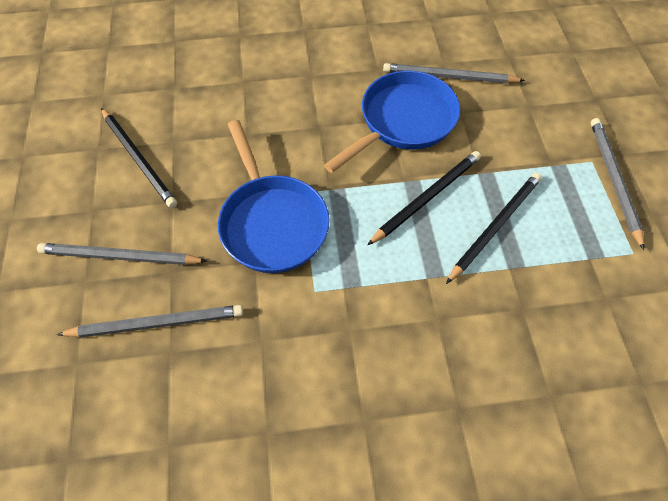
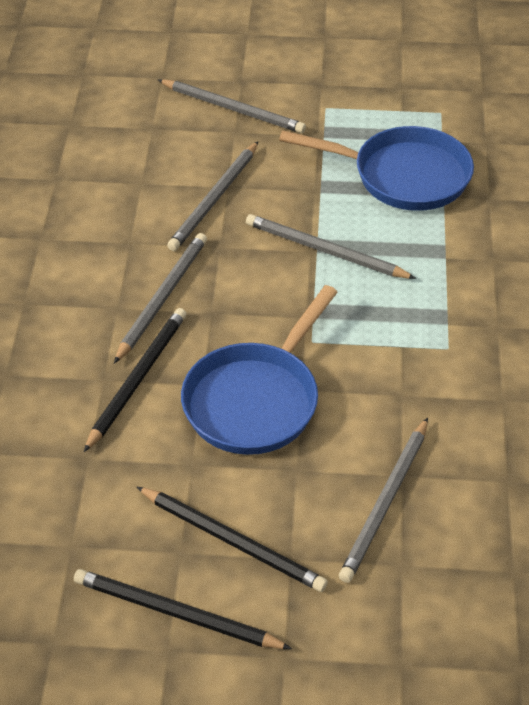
grey pencil: [37,243,207,265] [57,305,243,337] [383,63,525,84] [591,118,645,250] = 4 -> [114,233,207,363] [158,79,306,133] [167,141,259,251] [246,214,416,279] [339,417,428,583] = 5

